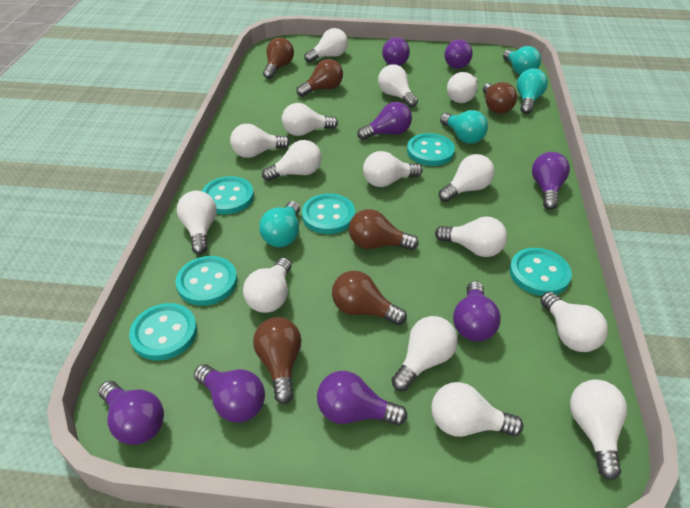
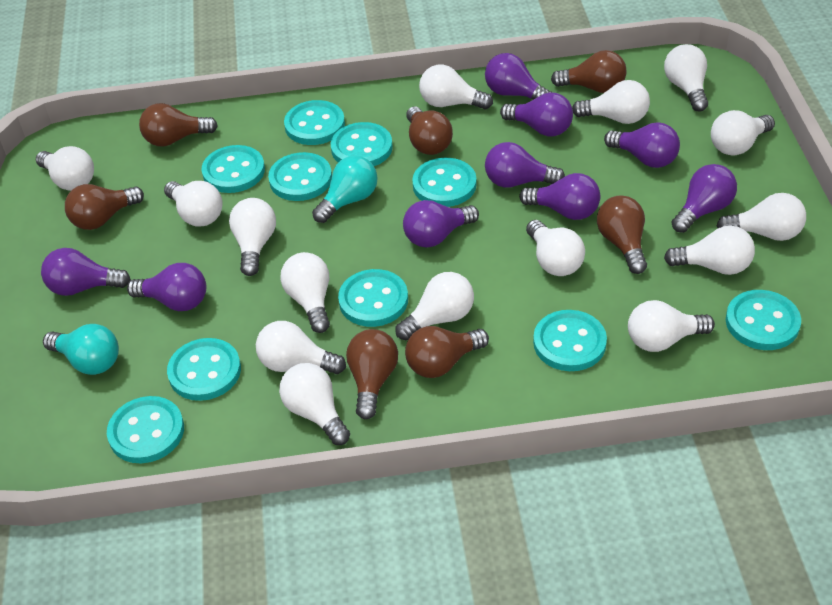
brown light bulb: [253,317,302,404] [263,37,294,79] [297,59,343,97] [332,270,407,325] [349,209,419,250] [483,82,517,114] = 6 -> [65,184,144,230] [139,103,218,147] [346,329,398,419] [405,326,489,378] [406,106,453,155] [551,50,627,93] [597,195,647,274] = 7
purple light bulb: [99,381,164,445] [194,364,265,423] [317,371,407,426] [357,102,412,140] [382,37,410,66] [444,39,473,69] [453,281,501,342] [532,152,570,210] = 8 -> [41,248,131,296] [127,263,206,311] [403,200,479,248] [485,53,552,99] [485,142,565,187] [500,92,573,136] [519,173,600,220] [604,122,680,168] [671,164,737,233] = 9
turquoise button: [129,303,197,361] [175,256,237,306] [202,176,254,215] [302,193,355,234] [407,133,455,166] [509,248,572,296] = 6 -> [107,396,184,463] [167,338,241,401] [202,145,265,193] [268,152,332,201] [284,100,345,145] [331,122,393,166] [338,269,408,327] [412,158,477,207] [533,310,607,371] [726,290,801,350] = 10
turquoise light bulb: [259,201,300,247] [440,110,488,144] [503,46,541,75] [517,68,548,114] = 4 -> [43,324,119,375] [312,156,378,223] = 2

